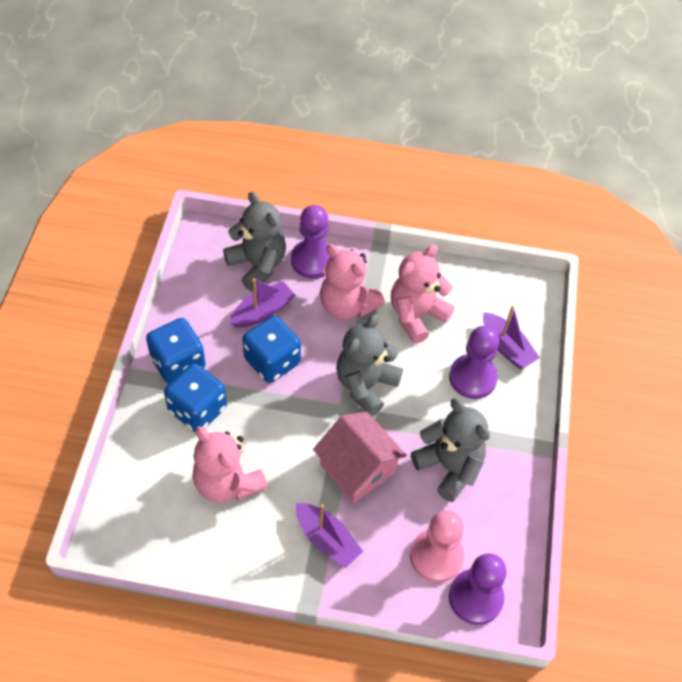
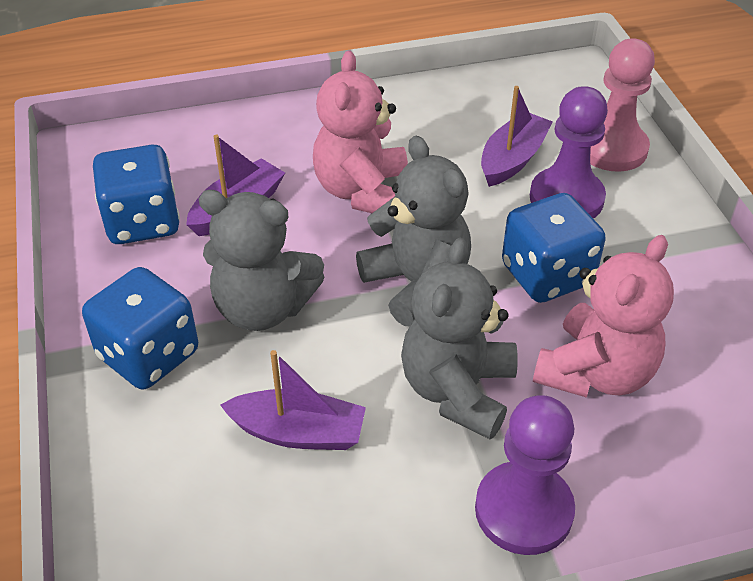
pink house: [313,412,407,503] = 1 -> none = 0
pink teddy bear: [192,426,268,503] [320,244,385,320] [391,244,455,344] = 3 -> [313,51,408,213] [533,235,674,398] = 2
purple pawn: [291,205,330,279] [449,326,499,399] [449,553,507,625] = 3 -> [475,395,575,555] [530,86,608,219] = 2

